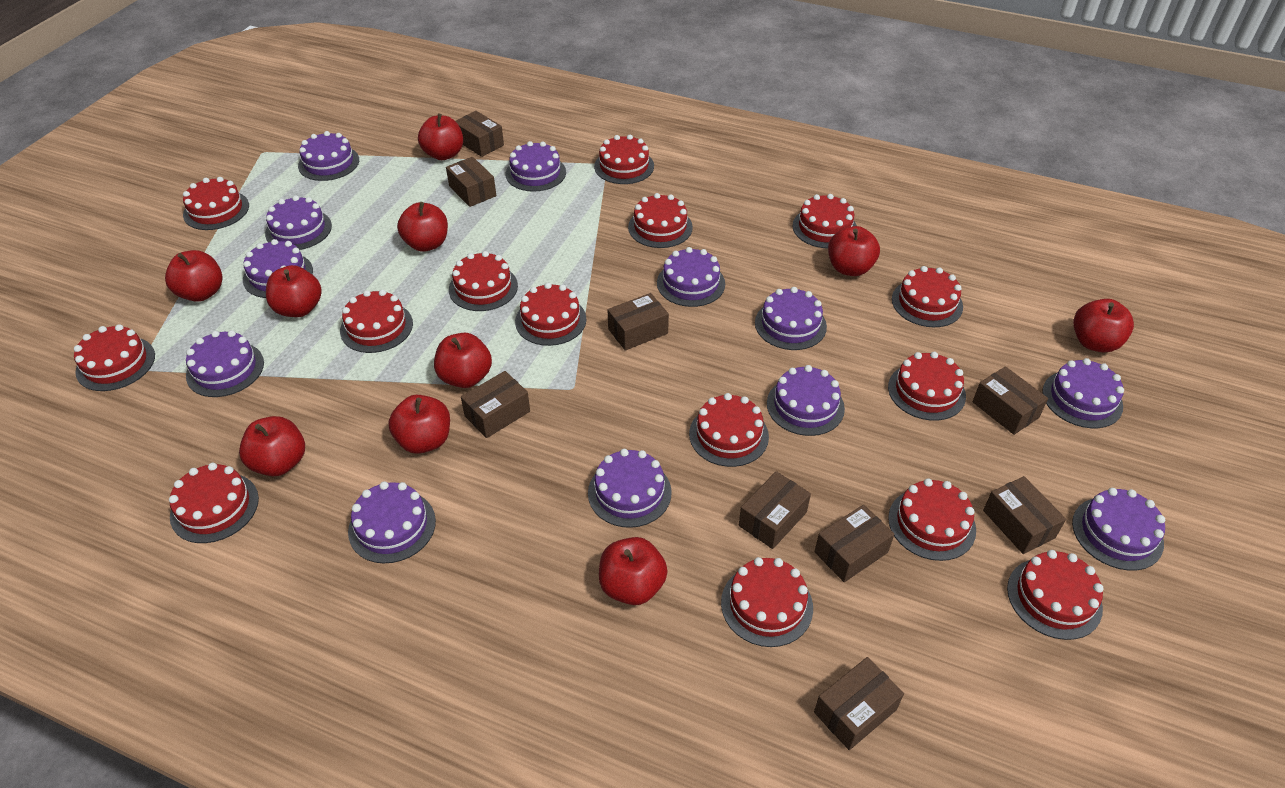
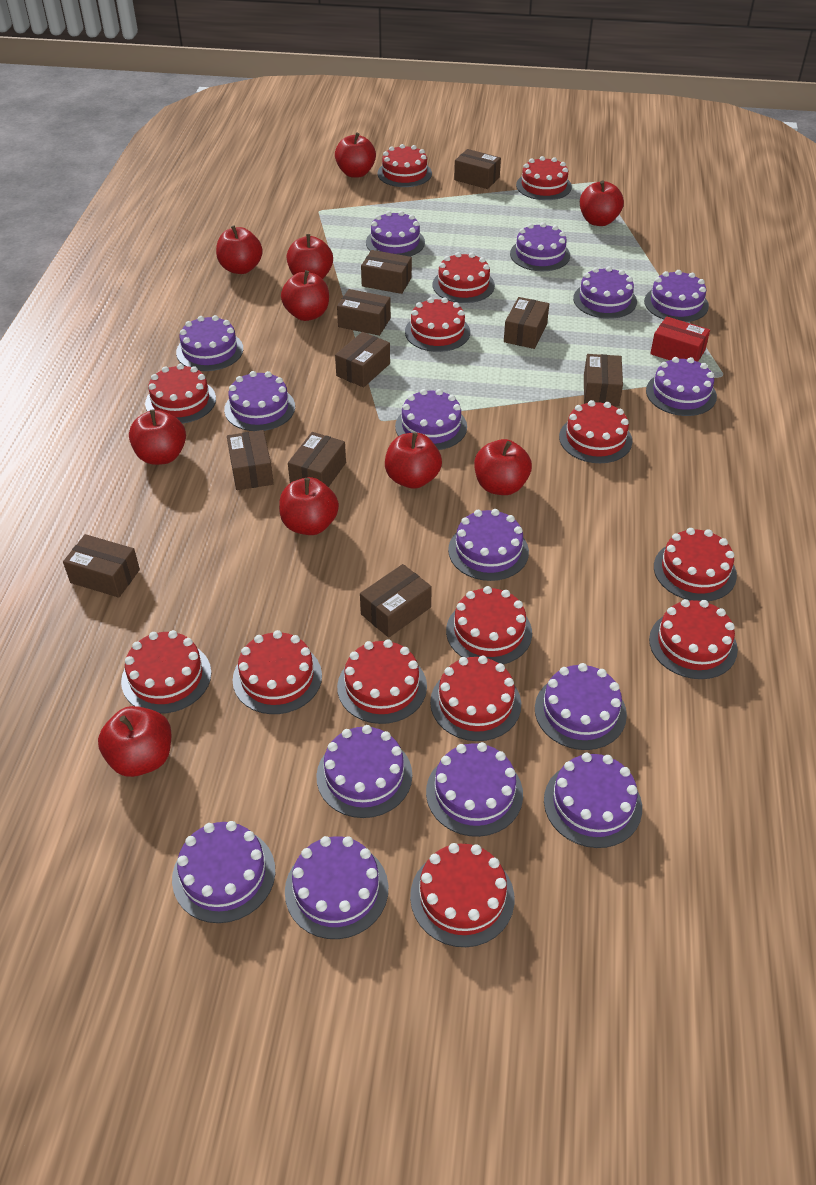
brown box: [446,157,496,207] [456,111,504,157] [461,371,530,438] [608,293,669,351] [739,471,811,549] [814,657,904,750] [815,505,894,582] [973,366,1048,435] [983,476,1066,554] = 9 -> [63,534,140,598] [227,430,274,490] [288,432,346,487] [335,332,390,387] [337,289,391,336] [360,564,432,637] [361,250,412,294] [454,149,501,189] [504,297,549,349] [584,354,623,406] = 10
purple cake: [186,330,264,397] [243,239,313,298] [265,195,332,250] [298,131,359,181] [348,481,436,563] [506,141,566,192] [588,449,672,528] [657,247,725,307] [755,287,827,350] [767,365,845,436] [1042,358,1124,428] [1072,488,1165,571] = 12 -> [172,821,275,923] [176,315,243,371] [224,371,295,431] [285,836,388,939] [316,725,412,818] [366,211,425,257] [395,389,467,450] [426,742,523,837] [448,509,529,581] [510,222,570,271] [535,663,627,750] [544,753,642,848] [573,266,637,319] [644,270,709,322] [646,357,717,416] = 15
red box: none = 0 -> [650,316,710,362] = 1
red cake: [74,324,155,391] [169,463,259,543] [183,177,249,230] [340,290,413,353] [449,251,518,311] [515,283,586,346] [594,135,654,184] [628,193,693,248] [689,393,769,467] [721,557,813,647] [792,194,857,249] [888,352,966,421] [888,478,976,561] [892,266,963,327] [1007,550,1104,640] = 15 -> [121,630,211,714] [145,364,216,424] [233,630,322,714] [337,639,427,724] [377,144,432,187] [405,298,470,352] [410,843,514,947] [430,655,521,741] [433,252,495,303] [446,586,532,664] [516,156,572,200] [559,400,632,463] [649,599,738,679] [654,528,737,601] = 14

